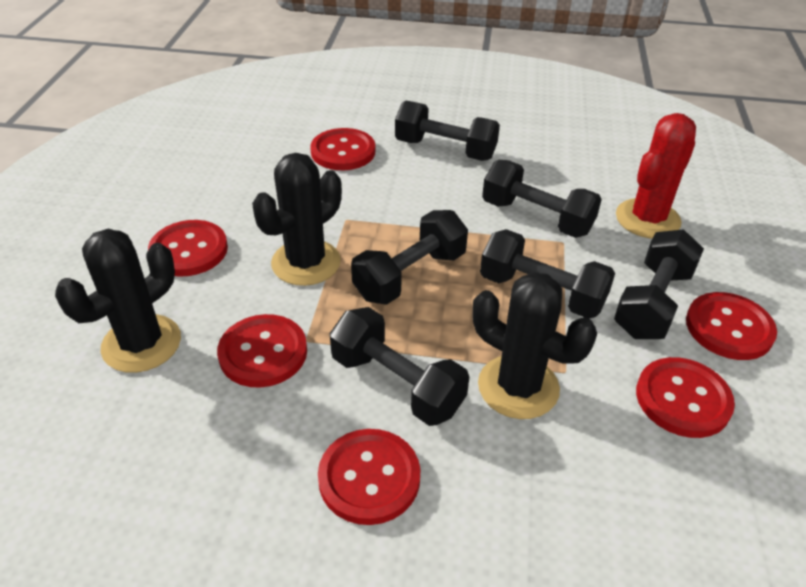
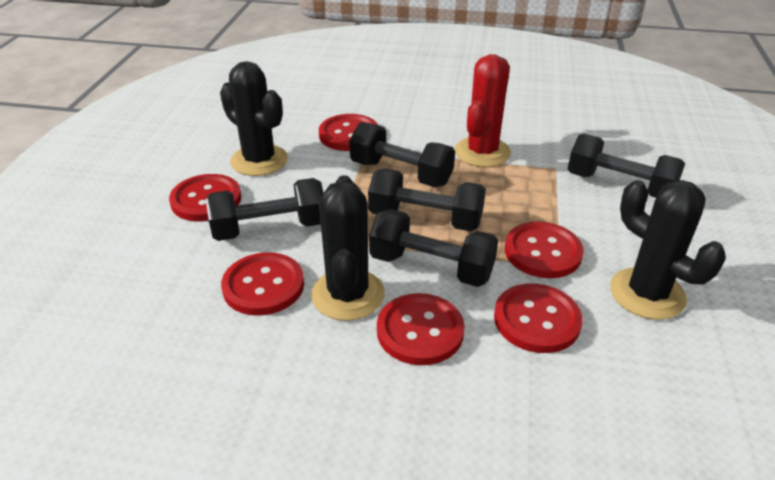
black dumbbell: [330,307,469,426] [351,210,468,305] [395,101,500,161] [480,229,615,319] [482,160,602,238] [614,229,704,339] = 6 -> [206,178,323,241] [349,122,455,187] [368,169,486,231] [369,209,498,287] [568,133,685,198] = 5

